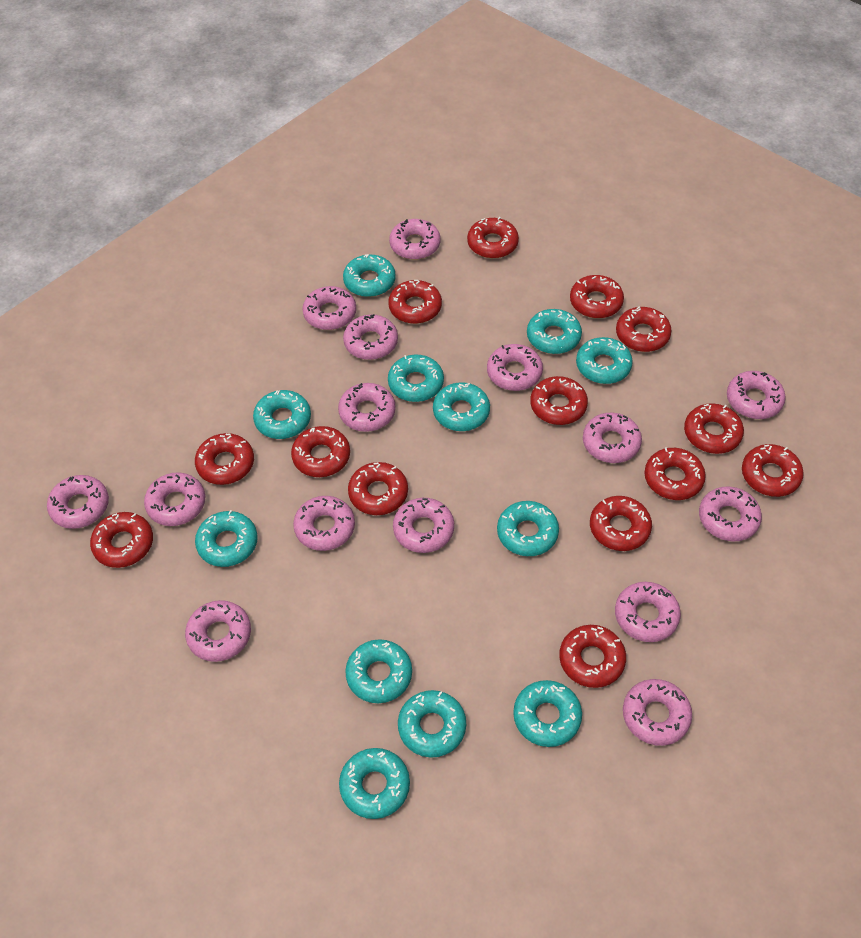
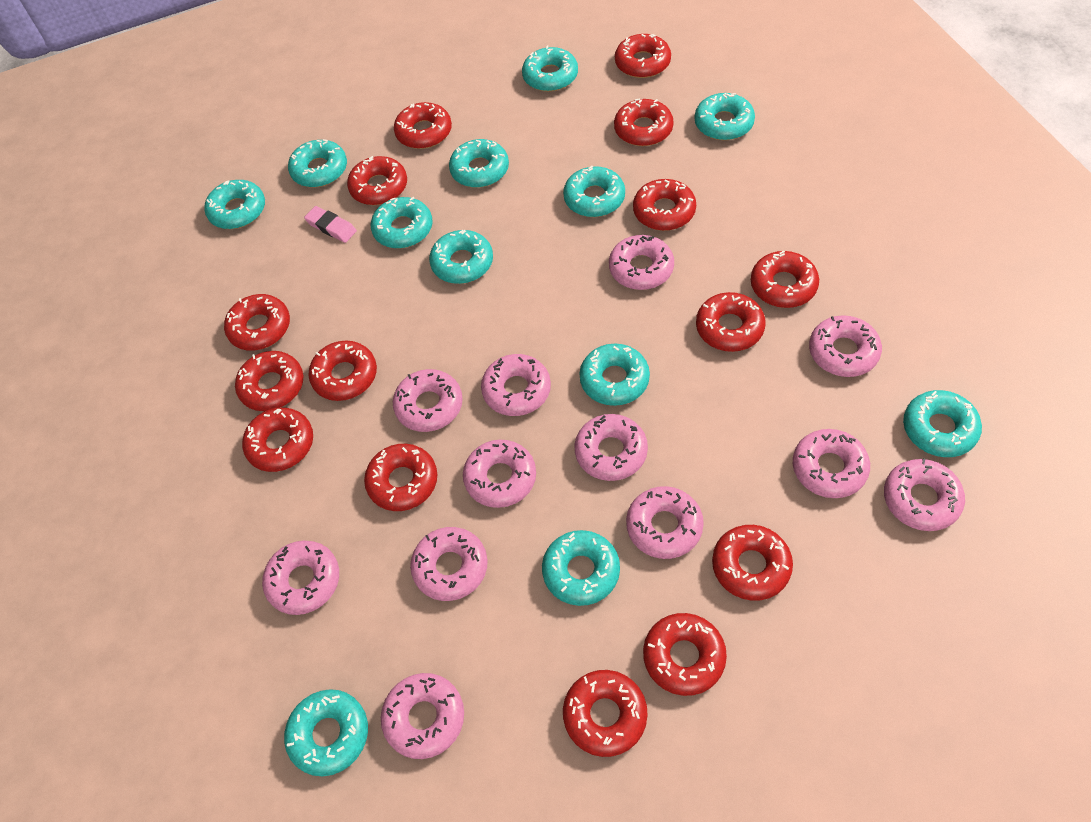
pink donut: [47,475,109,529] [144,473,205,526] [185,600,251,662] [293,496,355,551] [302,286,356,330] [338,383,396,432] [343,314,398,360] [389,219,440,259] [393,498,454,553] [487,344,543,391] [583,413,642,463] [615,582,681,642] [623,679,692,746] [699,486,762,541] [727,371,786,419] = 15 -> [262,541,339,615] [381,673,464,759] [393,369,463,432] [410,527,488,601] [463,440,536,508] [481,354,551,416] [574,414,648,481] [609,235,674,290] [626,486,704,559] [793,429,870,498] [809,315,882,377] [884,458,965,531] = 12
pink eraser: none = 0 -> [304,206,357,243] = 1
red donut: [90,512,153,568] [195,433,254,485] [291,426,350,477] [348,462,408,515] [388,280,442,324] [467,217,519,258] [530,376,588,425] [559,625,626,688] [570,275,624,318] [590,496,652,551] [616,306,672,352] [644,448,706,500] [684,403,744,454] [742,444,804,497] = 14 -> [224,294,290,351] [235,351,303,411] [242,408,313,472] [308,341,377,401] [347,156,407,205] [364,444,437,511] [394,102,452,149] [563,670,648,757] [614,98,674,146] [615,34,671,78] [633,179,696,231] [643,613,727,696] [696,292,766,352] [712,525,793,601] [751,250,819,308] = 15

